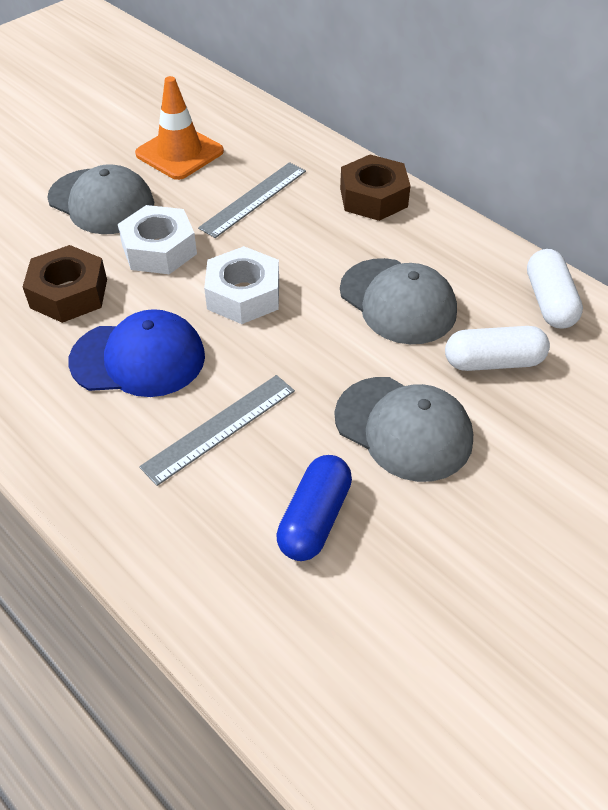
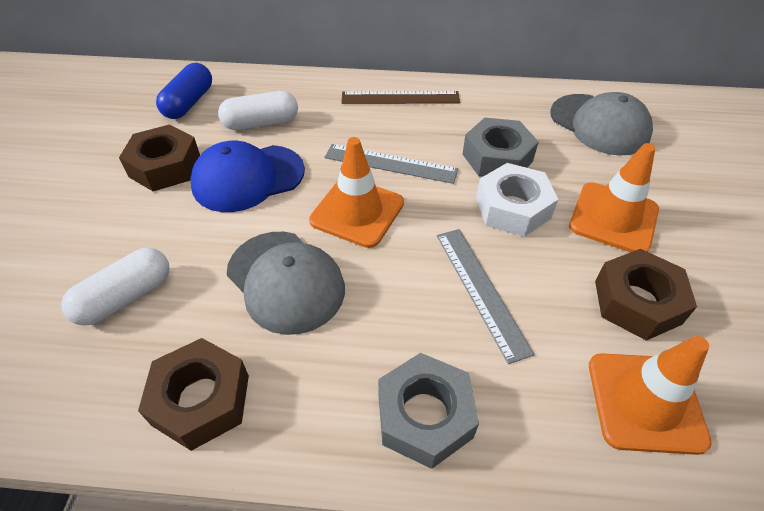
brown nut: [23,245,107,323] [340,155,411,221] = 2 -> [119,124,200,191] [138,338,249,451] [595,249,697,341] = 3
brown ruler: none = 0 -> [341,91,460,104] = 1
grey cap: [47,164,154,234] [334,377,473,482] [340,258,457,344] = 3 -> [227,232,345,335] [550,92,653,156] = 2
grey nut: none = 0 -> [378,353,479,469] [463,118,539,177] = 2
orange traffic cone: [135,76,224,180] = 1 -> [309,137,404,248] [569,143,659,252] [589,336,712,455] = 3
white nut: [118,205,197,274] [204,246,279,324] = 2 -> [476,163,558,237] = 1

